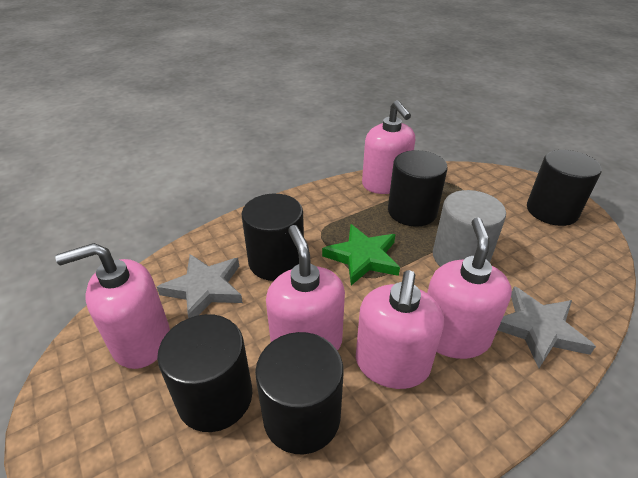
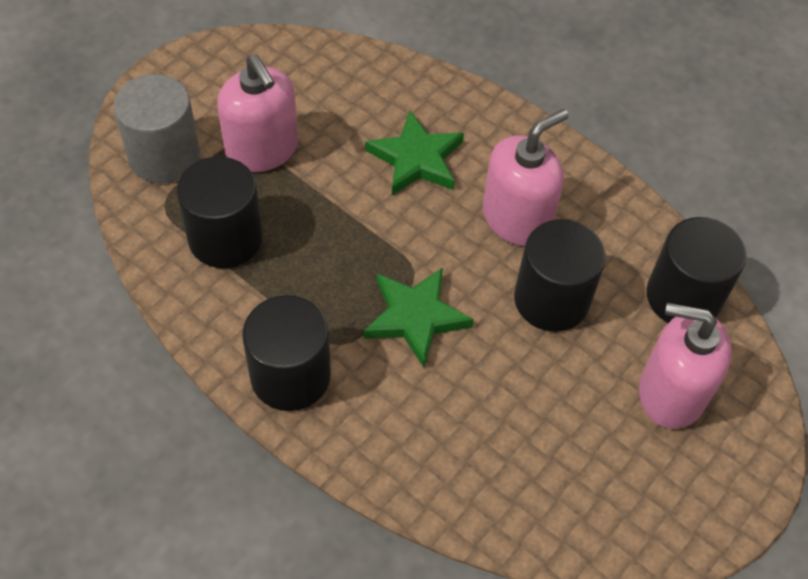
black cylinder: [157,314,252,432] [242,194,304,281] [255,332,343,454] [388,150,448,227] [527,150,602,226] = 5 -> [176,157,263,268] [242,295,331,411] [514,219,606,332] [646,217,747,323] = 4
green star: [322,224,400,285] = 1 -> [364,267,474,367] [365,111,464,195] = 2
grey star: [157,254,243,318] [498,286,596,368] = 2 -> none = 0
pink soap dispenser: [55,243,170,369] [266,225,345,351] [356,270,444,389] [362,100,415,194] [427,218,512,359] = 5 -> [217,54,298,172] [483,109,569,246] [639,303,732,429] = 3

